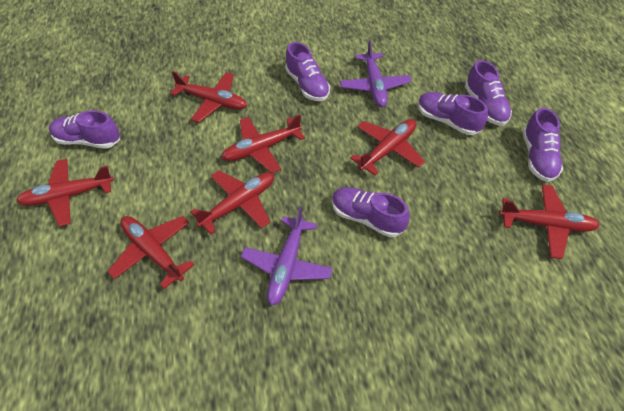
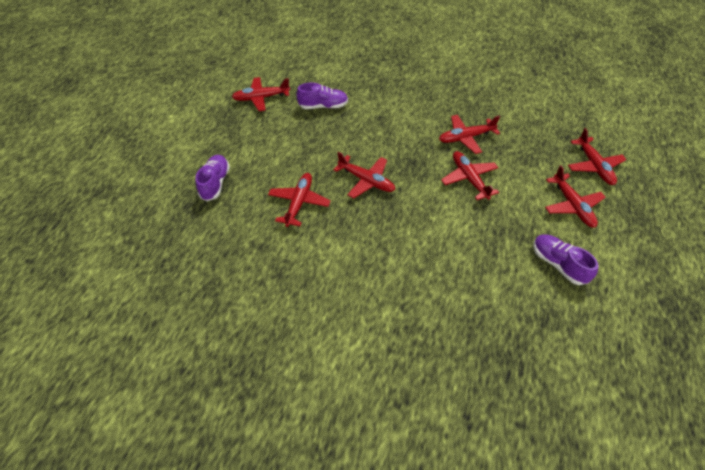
purple plane: [241,207,333,306] [340,40,412,107] = 2 -> none = 0
purple shoe: [49,110,120,149] [285,42,330,101] [332,187,410,237] [418,92,488,135] [465,60,512,126] [522,108,563,182] = 6 -> [195,155,230,201] [296,83,348,109] [533,235,599,285] = 3

